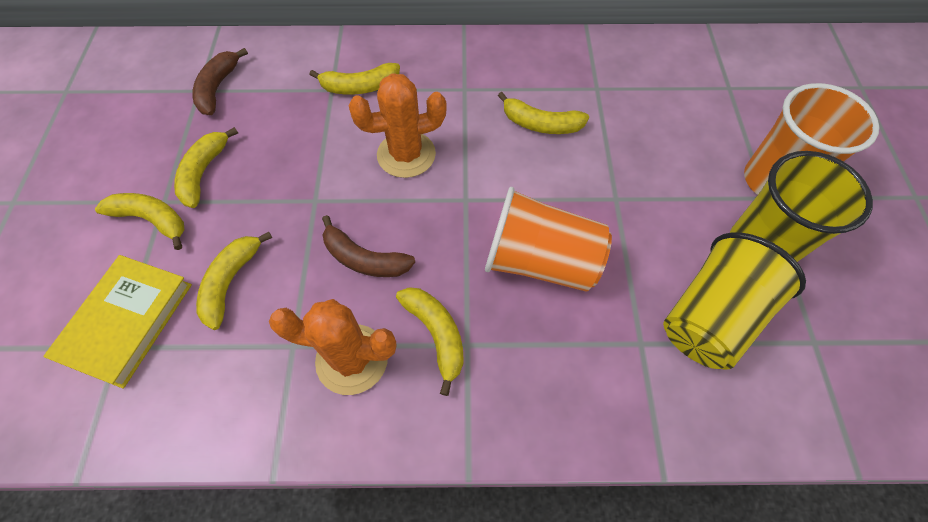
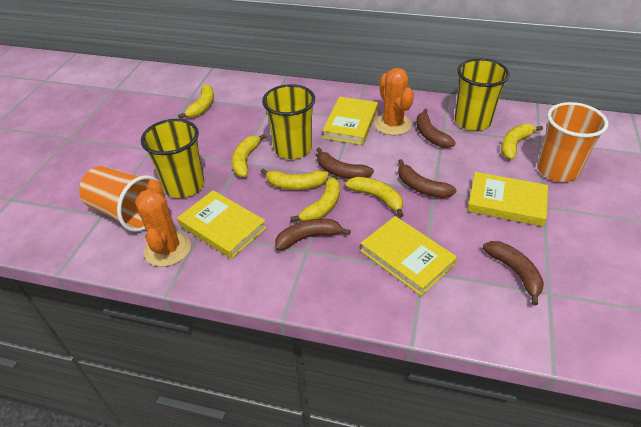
brown banana: [192,48,248,115] [322,215,415,277] = 2 -> [275,219,351,251] [316,147,374,179] [398,159,456,198] [416,109,456,148] [483,241,544,306] = 5
yellow book: [43,255,192,389] = 1 -> [177,190,266,259] [322,97,378,145] [360,216,457,296] [467,172,548,226] = 4
yellow cup: [663,232,806,370] [730,151,873,262] = 2 -> [141,119,204,198] [262,84,315,159] [454,58,510,131] = 3

